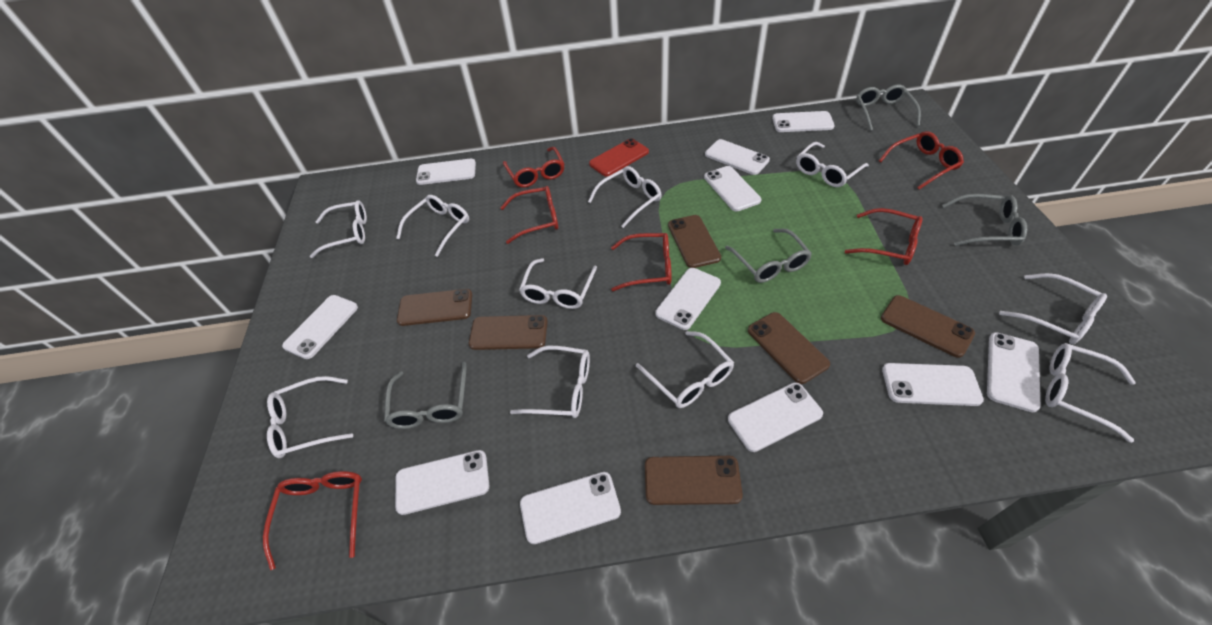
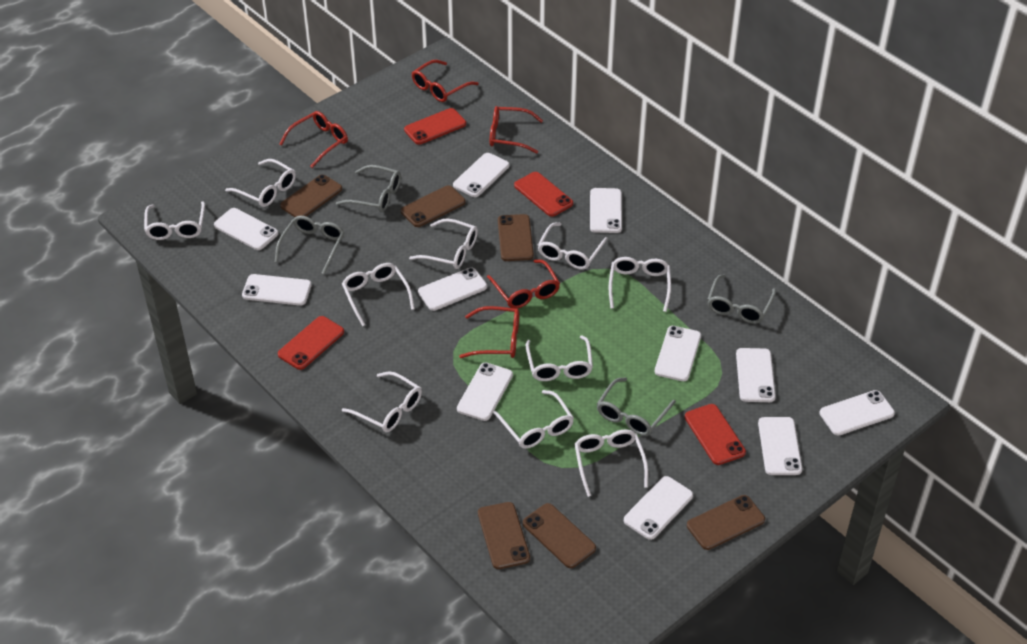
red glasses: [263,471,362,570] [500,186,558,244] [503,147,564,188] [611,233,671,291] [845,208,923,265] [879,131,964,189] = 6 -> [279,111,348,168] [412,60,479,102] [459,306,519,358] [487,259,560,309] [490,106,543,154] = 5
red phone: [589,138,649,177] = 1 -> [278,316,344,370] [404,108,466,145] [514,172,573,217] [685,404,746,465] = 4

